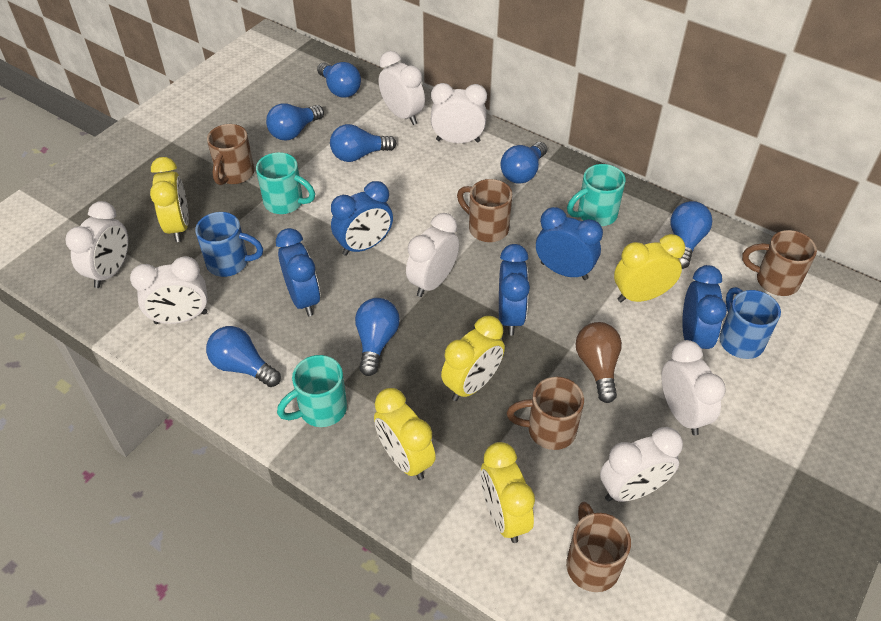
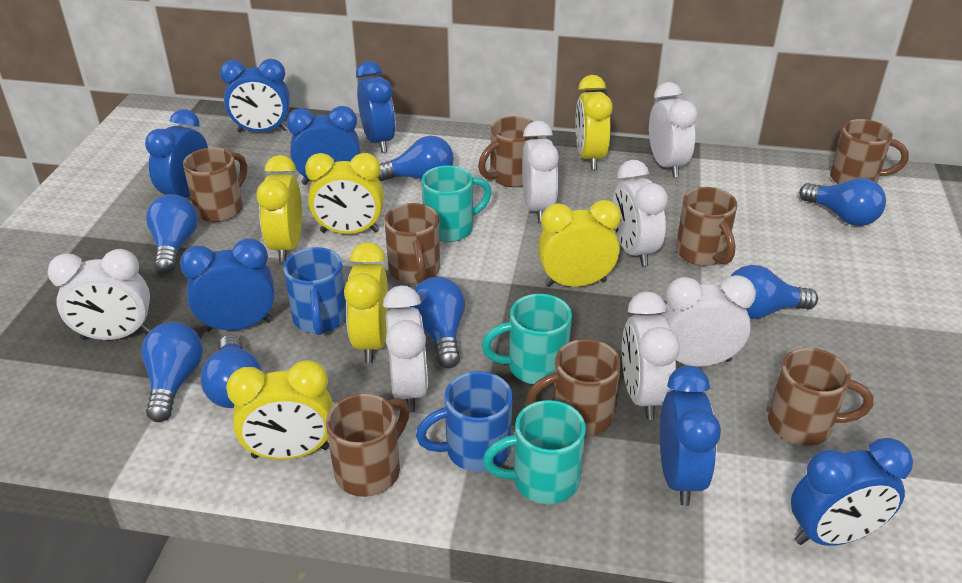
blue clock: [276,228,320,316] [331,181,393,256] [499,244,530,335] [536,207,603,280] [682,265,727,349] = 5 -> [145,109,208,198] [180,238,275,332] [220,59,290,133] [287,106,360,185] [356,61,396,153] [660,366,721,506] [791,438,913,546] = 7
brown light bulb: [576,322,622,403] = 1 -> none = 0
brown mug: [207,124,255,185] [457,179,512,242] [507,377,584,450] [566,502,631,592] [742,230,817,296] = 5 -> [183,148,247,222] [326,393,410,497] [384,203,440,284] [478,116,538,187] [526,339,621,436] [676,187,737,266] [768,348,873,446] [830,119,909,184] = 8
yellow clock: [150,157,189,242] [374,388,436,480] [441,316,505,401] [481,442,535,543] [614,234,685,302] = 5 -> [226,360,333,460] [256,155,302,262] [305,153,384,234] [344,242,388,363] [538,200,621,287] [575,75,613,170] = 6

